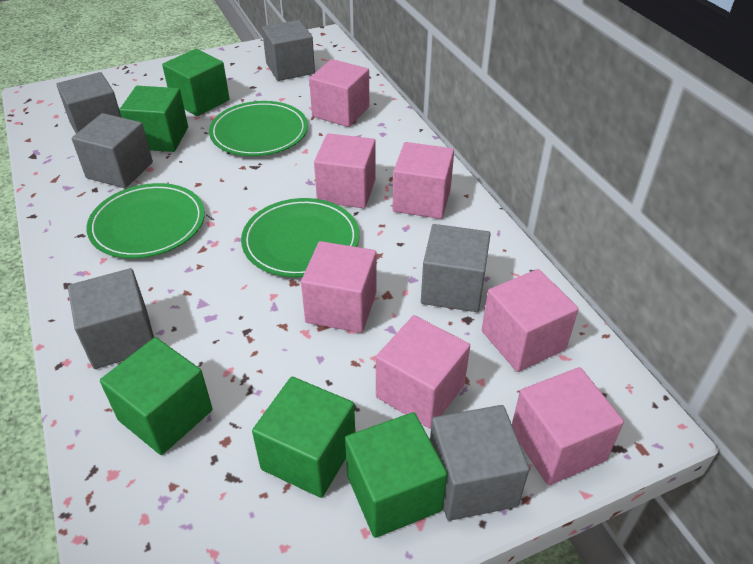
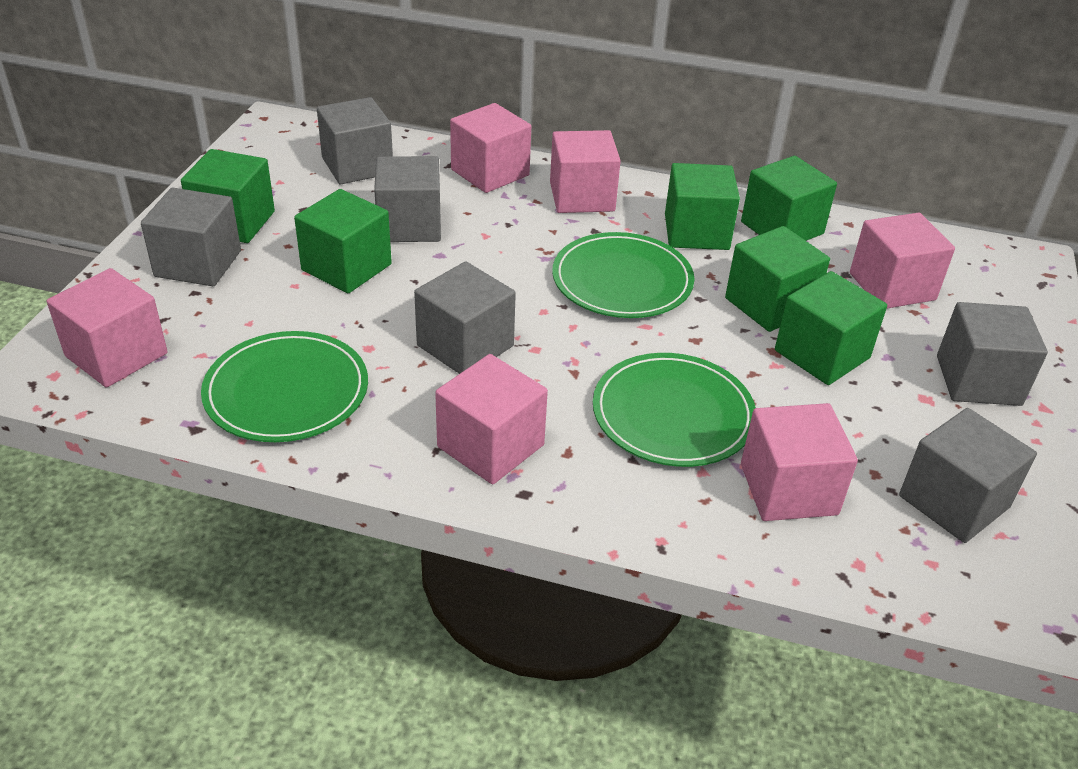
green cube: [100,337,213,455] [120,86,188,152] [162,49,230,116] [252,377,355,498] [345,412,448,538] = 5 -> [181,149,275,243] [294,189,392,293] [665,163,740,250] [725,226,830,332] [741,156,837,241] [775,271,887,385] = 6
pink cube: [301,241,377,333] [309,59,369,127] [314,133,376,208] [376,315,470,429] [393,142,454,219] [482,269,579,372] [512,367,624,485] = 7 -> [47,268,168,387] [435,354,548,484] [450,103,531,193] [550,130,621,213] [741,403,858,521] [850,213,955,308] = 6

